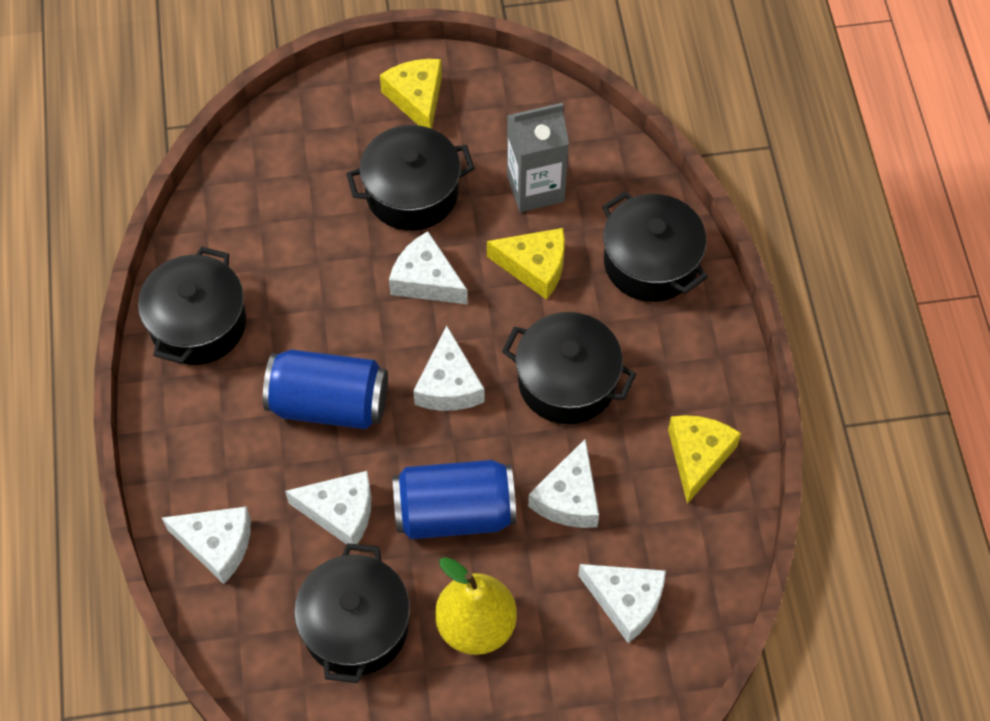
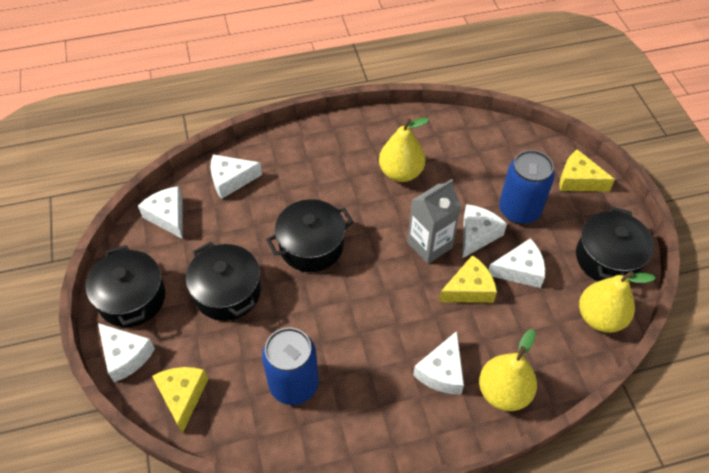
black pot: [138,246,246,365] [294,543,410,683] [346,125,475,231] [502,312,636,424] [602,191,708,302] = 5 -> [86,245,165,327] [186,242,261,321] [266,199,354,272] [576,207,654,282] = 4
yellow pear: [435,557,517,655] = 1 -> [379,118,429,182] [479,329,537,411] [579,271,655,333] = 3

